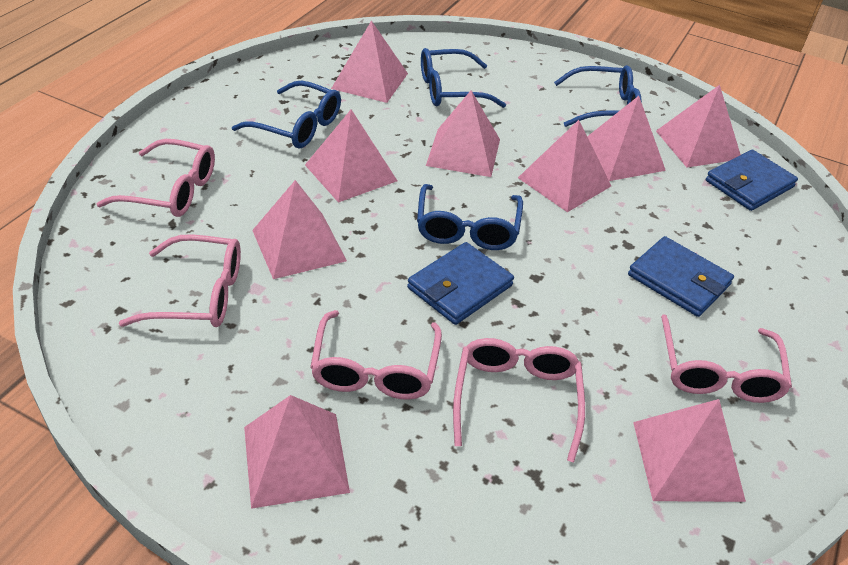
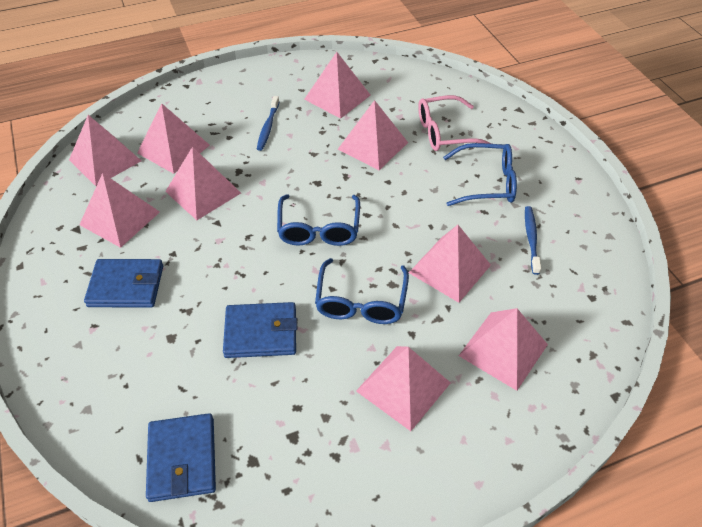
blue glasses: [232,80,341,149] [417,184,523,250] [421,48,506,108] [554,65,642,127] = 4 -> [277,194,360,246] [315,258,409,324] [443,143,517,206] = 3
blue toothbrush: none = 0 -> [257,96,279,151] [525,206,541,275] = 2
pink glasses: [96,139,215,217] [119,234,241,327] [310,310,442,400] [453,338,585,462] [661,314,792,403] = 5 -> [418,95,492,151] = 1

